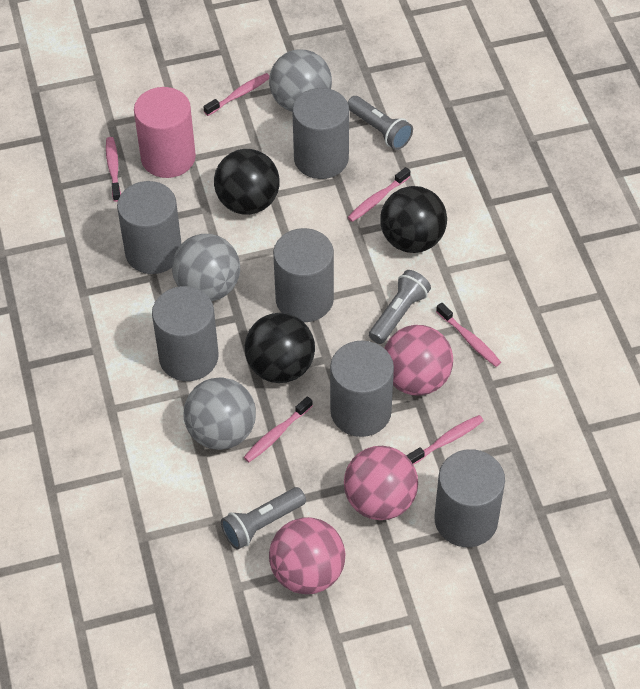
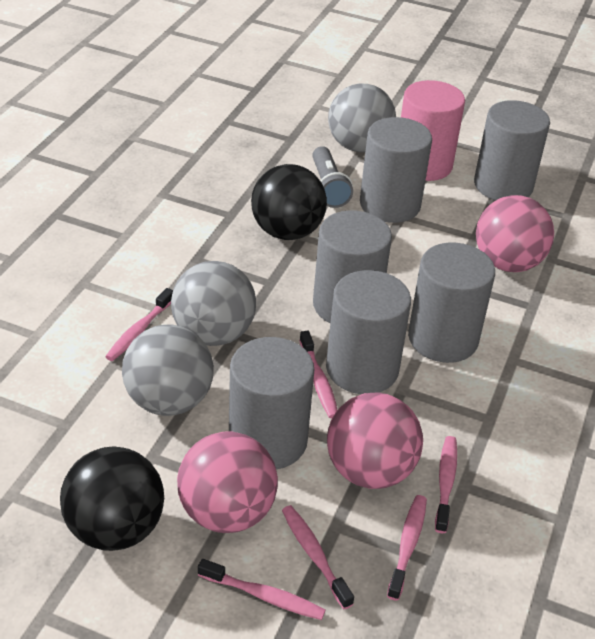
black ball: [214,149,279,215] [245,313,315,383] [380,186,447,253] = 3 -> [60,446,164,551] [251,164,327,240] = 2
grey flashlight: [221,487,306,550] [348,96,413,150] [369,270,431,344] = 3 -> [312,146,353,208] = 1

